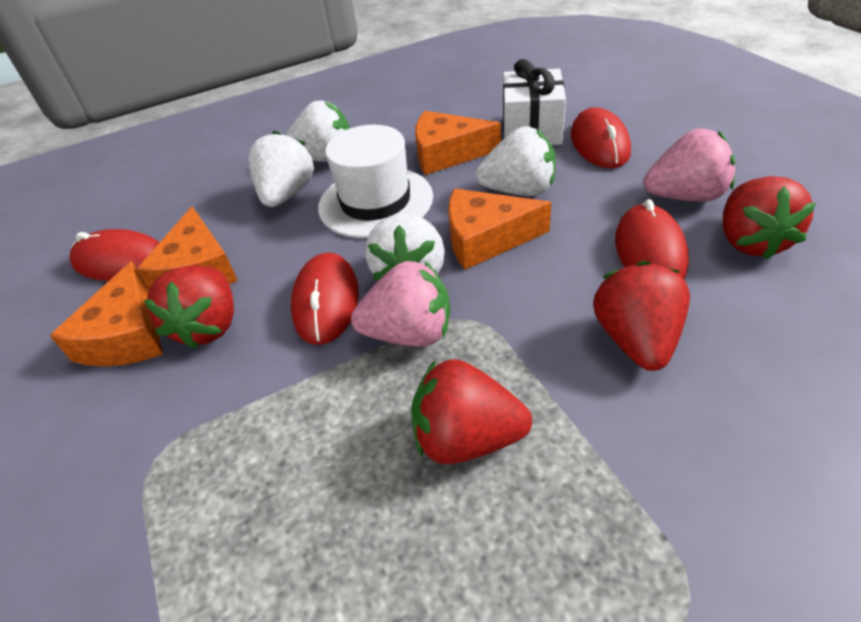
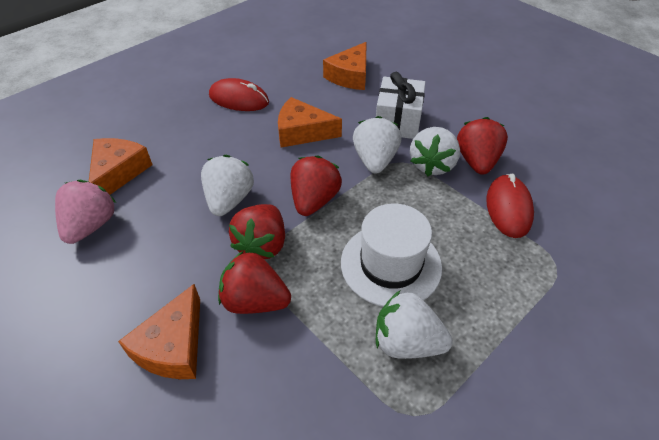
pink strawberry: [351,260,450,347] [644,129,735,202] = 2 -> [55,180,116,244] = 1
red mouse: [70,229,160,281] [291,253,359,345] [571,107,631,168] [615,199,689,279] = 4 -> [209,78,269,111] [486,174,534,238] = 2

